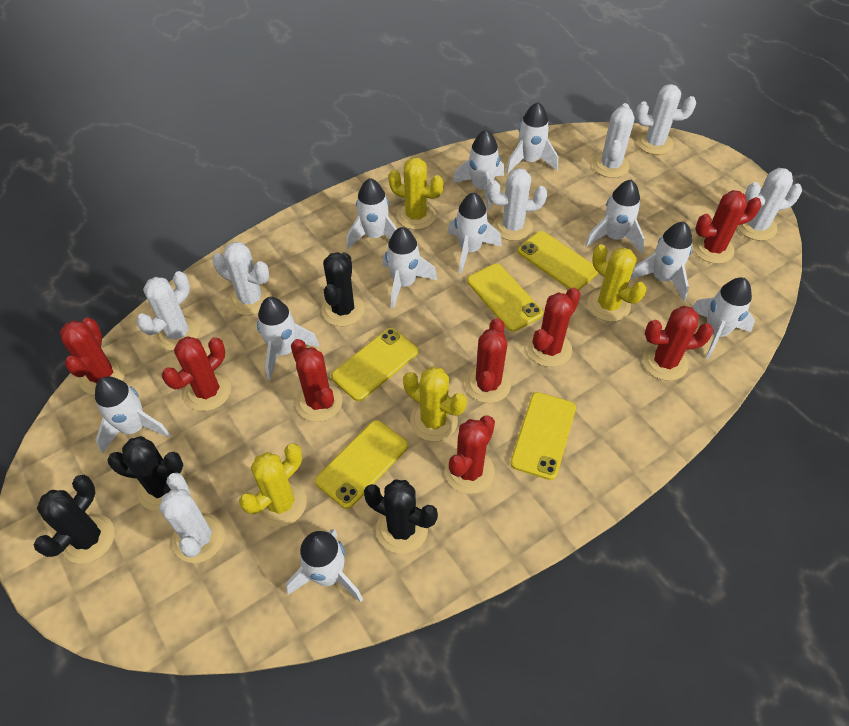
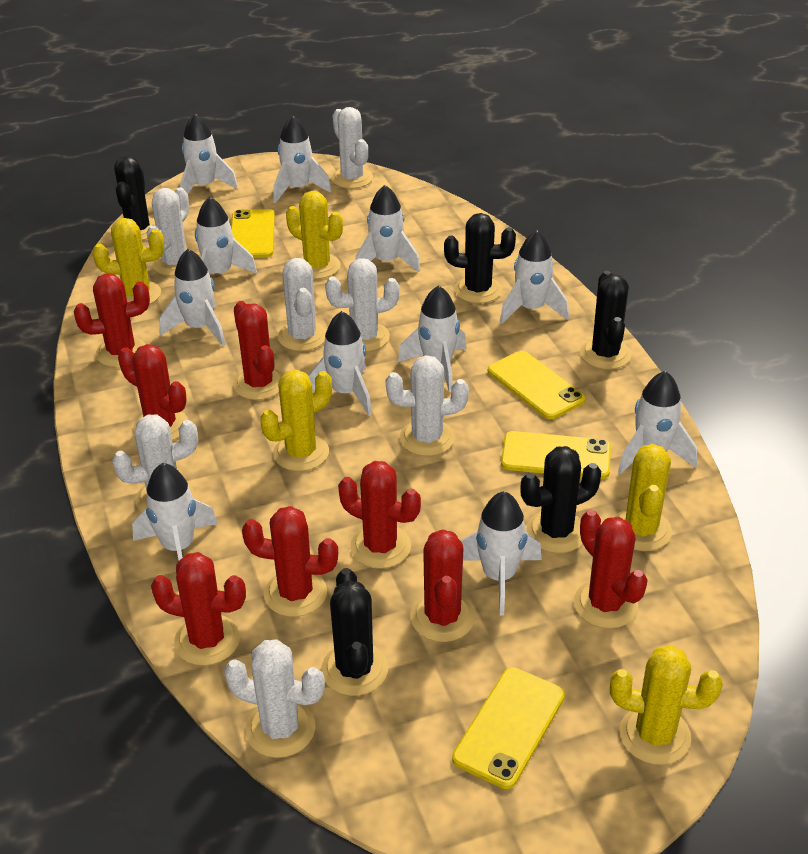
black cactus: [34,475,115,564] [107,436,188,511] [321,252,365,326] [364,480,438,554] = 4 -> [114,156,155,240] [321,568,388,696] [444,213,516,303] [520,446,601,553] [580,271,632,369] = 5
yellow cactus: [239,443,307,527] [388,157,444,230] [403,367,467,441] [587,244,646,322] = 4 -> [93,218,164,305] [260,370,332,471] [286,191,343,279] [610,645,723,765] [615,444,672,551] = 5
yellow phone: [315,420,408,509] [331,328,418,401] [467,264,543,332] [510,392,576,480] [518,231,598,291] = 5 -> [231,209,275,258] [452,667,565,789] [488,351,585,419] [501,431,611,479] = 4

